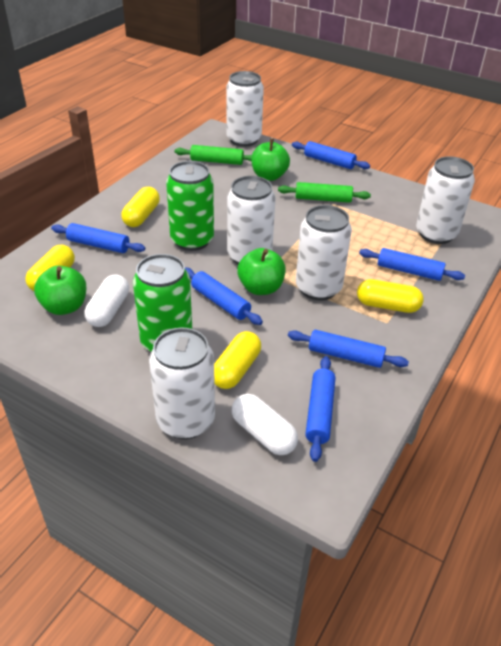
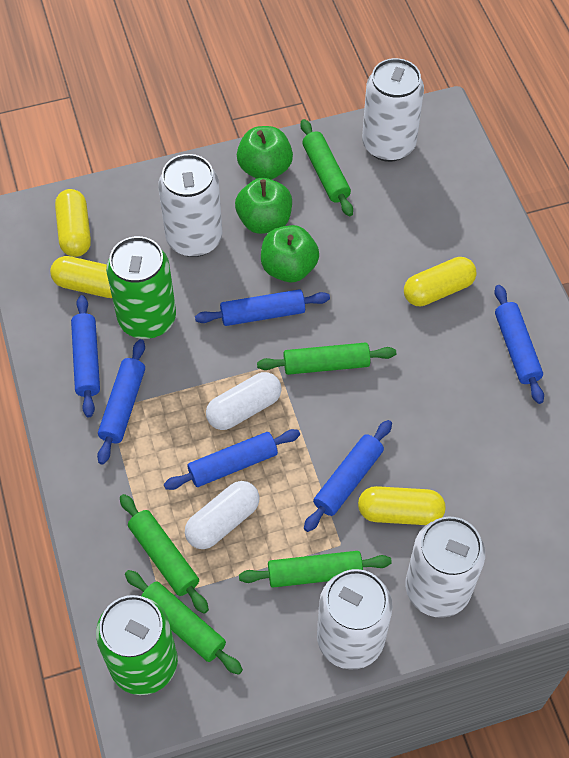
green rolling pin: [175,145,252,165] [278,182,371,203] = 2 -> [120,494,209,614] [125,570,243,675] [239,551,392,588] [257,342,396,375] [300,119,353,216] = 5
white can: [149,328,215,439] [226,71,264,147] [227,176,276,264] [296,205,352,300] [416,156,475,244] = 5 -> [158,154,222,257] [317,569,393,670] [362,58,424,162] [405,516,485,618] = 4

